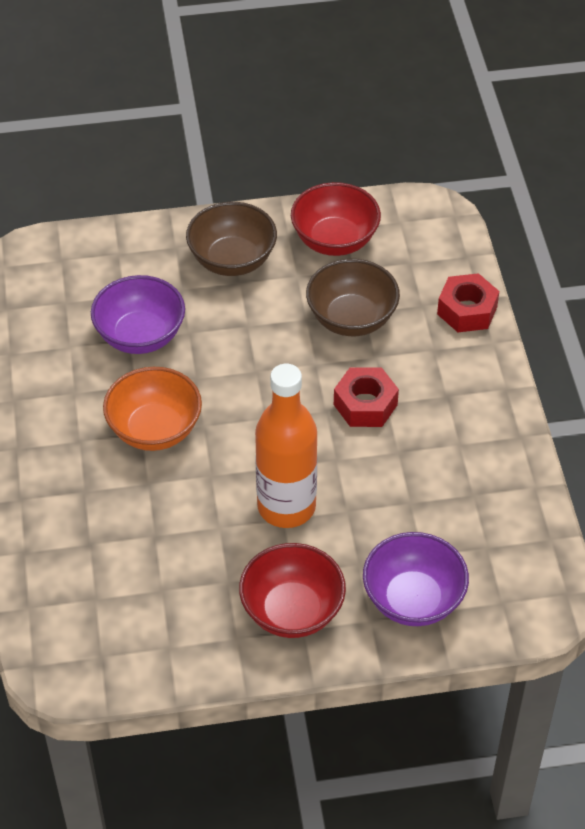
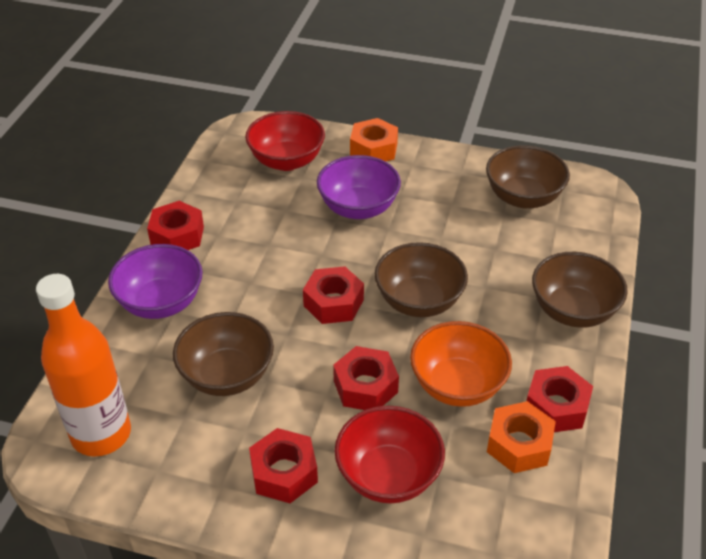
brown bowl: [186,202,277,276] [306,259,400,336] = 2 -> [173,312,274,396] [375,242,468,317] [486,145,570,208] [532,252,628,328] = 4
orange nut: none = 0 -> [350,118,398,161] [487,401,556,473] = 2
red nut: [334,367,399,427] [437,273,499,332] = 2 -> [147,201,204,250] [249,428,318,503] [303,266,364,324] [333,346,399,410] [527,366,593,432] = 5

